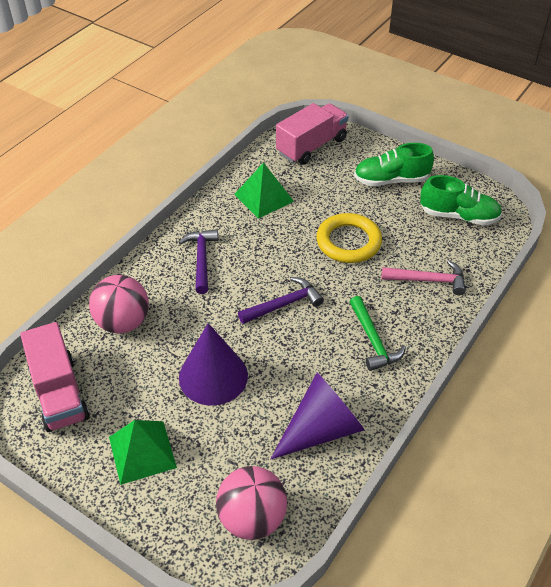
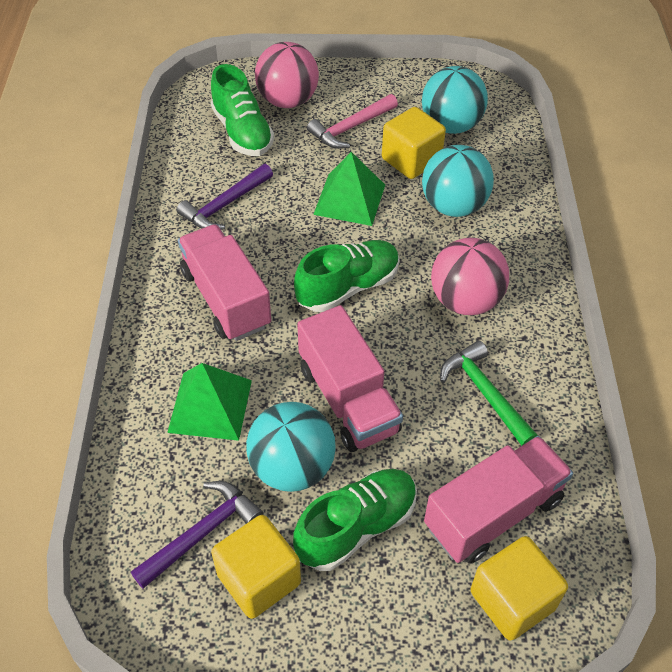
green shoe: [354,143,434,186] [420,175,502,226] = 2 -> [211,64,274,156] [293,469,417,571] [294,240,399,312] = 3
pink truck: [20,322,90,432] [276,103,349,165] = 2 -> [178,224,271,341] [297,305,403,452] [424,436,573,564] = 3
purple cone: [179,323,248,406] [271,373,365,459] = 2 -> none = 0
turquoise ball: none = 0 -> [246,402,336,492] [422,66,488,134] [422,145,494,217] = 3
yellow cube: none = 0 -> [211,515,301,619] [382,107,446,179] [471,536,568,641] = 3
yellow ring: [316,213,382,263] = 1 -> none = 0

